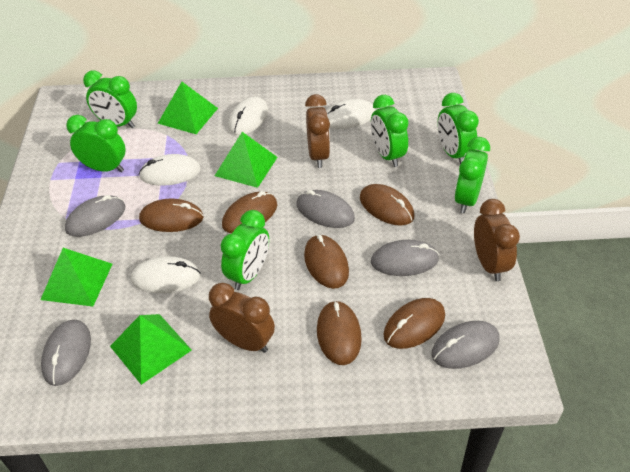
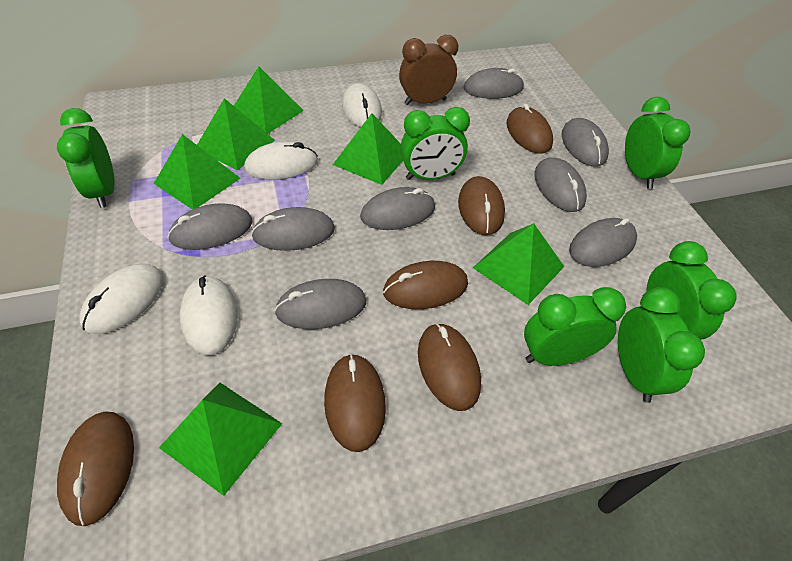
brown clock: [209,283,275,353] [305,94,330,168] [474,199,520,281] = 3 -> [399,35,458,105] = 1
green pyramid: [40,248,112,307] [110,314,192,385] [158,82,218,134] [215,132,277,188] = 4 -> [154,134,240,210] [159,383,282,496] [197,98,275,170] [234,67,304,134] [333,113,403,185] [473,223,564,305] = 6
grey mouse: [41,320,91,386] [65,195,125,237] [296,190,355,228] [371,240,439,276] [432,321,500,369] = 5 -> [168,203,252,250] [251,207,335,251] [274,279,366,329] [360,187,435,230] [464,68,524,99] [535,158,587,212] [562,118,609,167] [569,218,637,267] = 8

